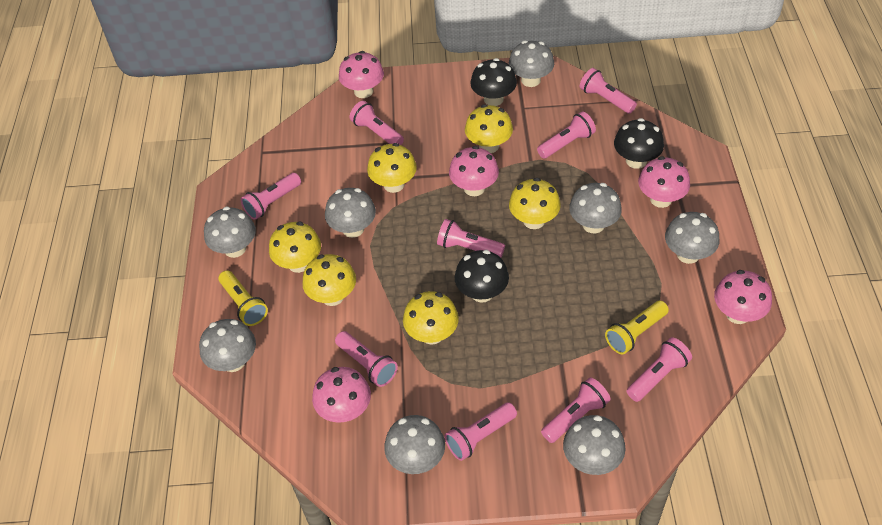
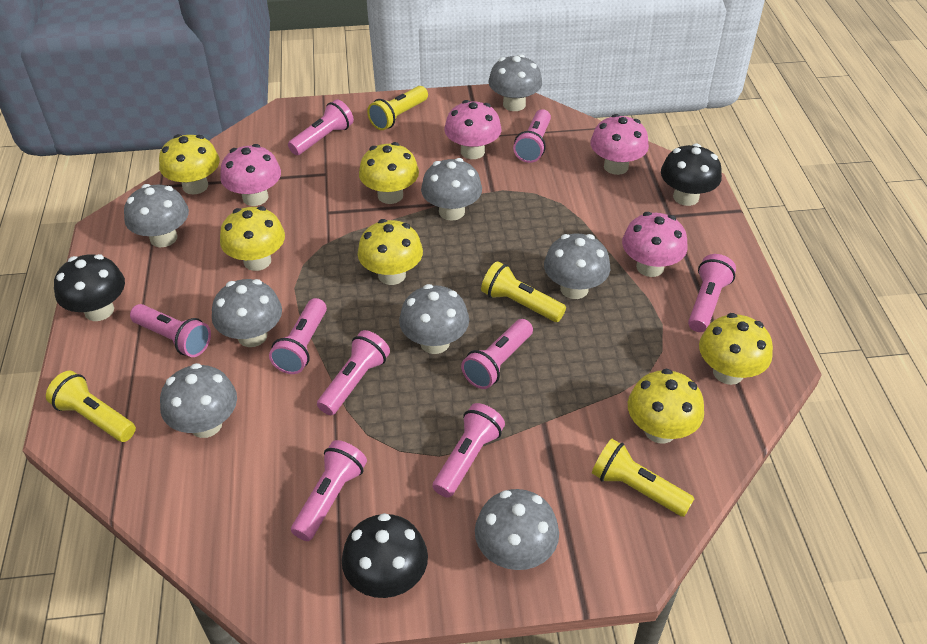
pink mushroom: [312,367,371,423] [339,51,384,98] [449,146,499,196] [638,156,690,208] [714,270,772,324] = 5 -> [220,144,281,206] [445,100,501,159] [590,114,649,175] [622,212,688,277] = 4
yellow flashlight: [219,271,268,326] [605,301,669,354] = 2 -> [46,371,136,442] [367,86,428,130] [481,261,566,322] [592,439,695,517] = 4

